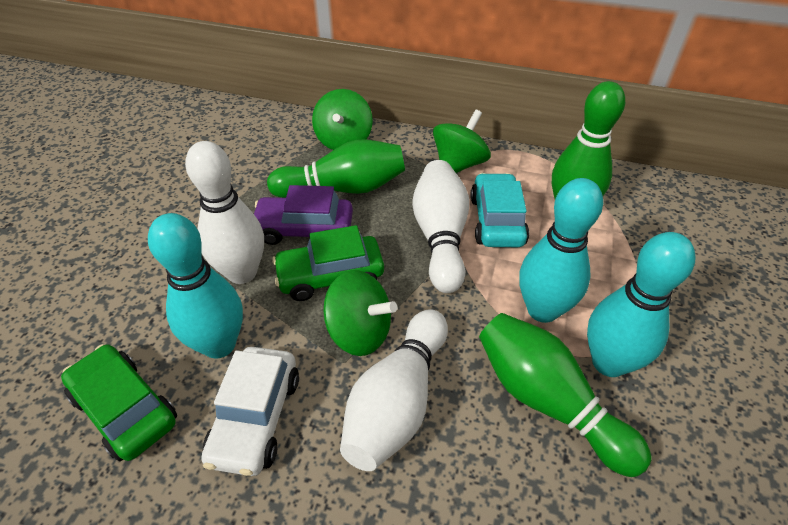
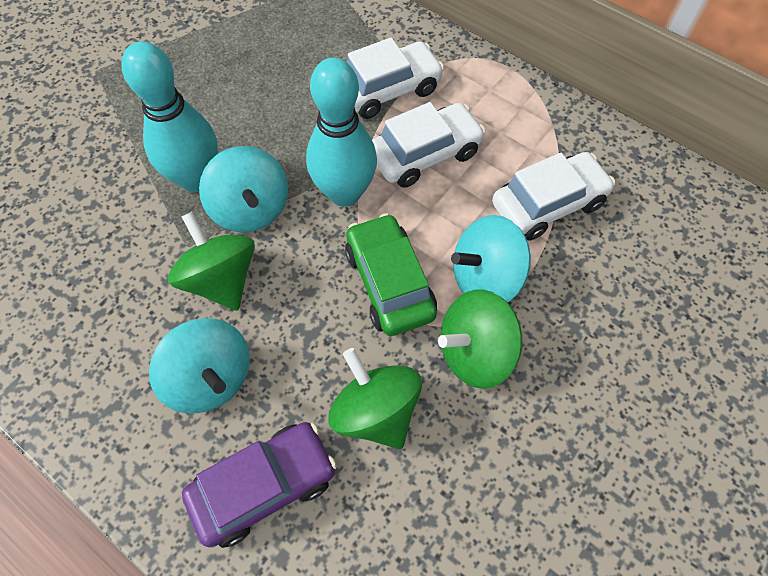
green bowling pin: [267,140,405,198] [479,313,651,477] [552,81,625,198] = 3 -> none = 0
green car: [61,344,177,461] [272,225,384,301] = 2 -> [345,213,437,336] = 1
turquoise bowling pin: [148,213,243,359] [519,178,603,323] [587,232,696,377] = 3 -> [122,41,218,192] [306,57,377,207] = 2
turquoise car: [470,173,529,247] = 1 -> none = 0
turquoise spinning top: none = 0 -> [149,318,250,413] [199,146,288,233] [451,215,531,303] = 3
white bowling pin: [185,141,264,284] [340,309,448,471] [412,160,469,293] = 3 -> none = 0
white car: [201,347,299,476] = 1 -> [347,37,444,119] [372,102,486,188] [492,152,615,241] = 3

